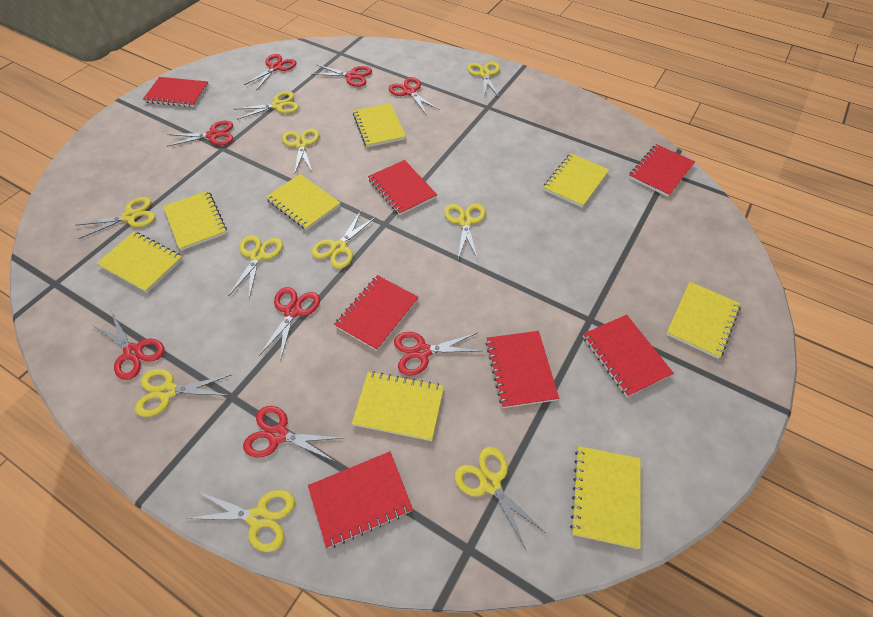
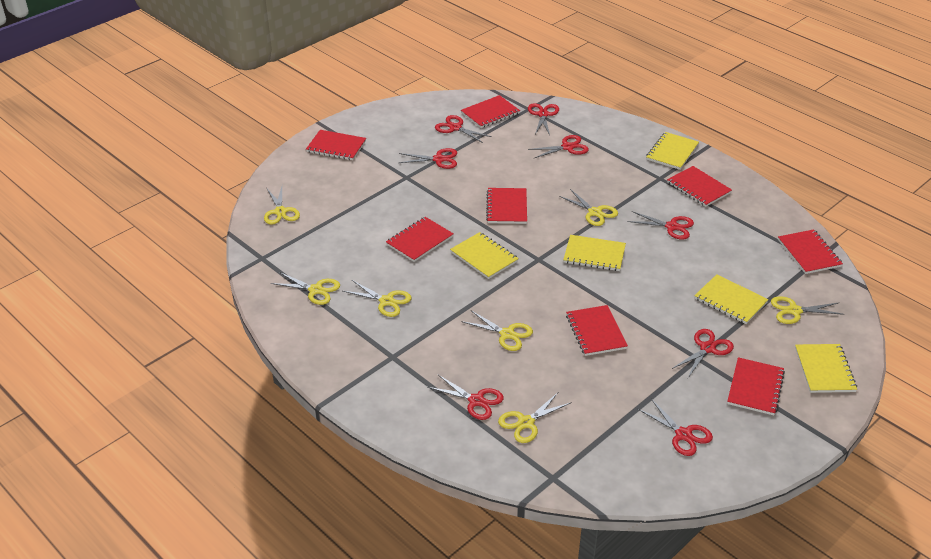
red notebook: [143,77,209,107] [308,451,413,548] [334,275,419,351] [368,160,437,215] [486,331,559,408] [583,315,674,397] [629,144,695,197] = 7 -> [306,130,366,160] [386,217,454,262] [461,95,520,128] [486,188,527,224] [566,305,628,356] [667,166,732,207] [727,357,785,415] [778,229,843,274] = 8
yellow notebook: [96,232,183,293] [163,191,227,251] [266,174,341,230] [352,371,444,441] [353,103,406,147] [543,153,610,207] [570,446,641,549] [666,282,741,359] = 8 -> [450,232,519,279] [563,235,626,271] [646,132,699,170] [694,274,769,324] [795,344,857,393] = 5
yellow scissors: [77,197,156,239] [135,369,232,417] [186,490,295,552] [229,235,283,299] [234,91,299,120] [282,128,319,175] [311,211,377,269] [444,204,486,260] [455,447,547,550] [467,62,500,97] = 10 -> [264,187,300,225] [271,272,340,305] [343,280,411,317] [461,311,533,351] [498,393,572,443] [559,189,618,226] [771,296,845,324] = 7

